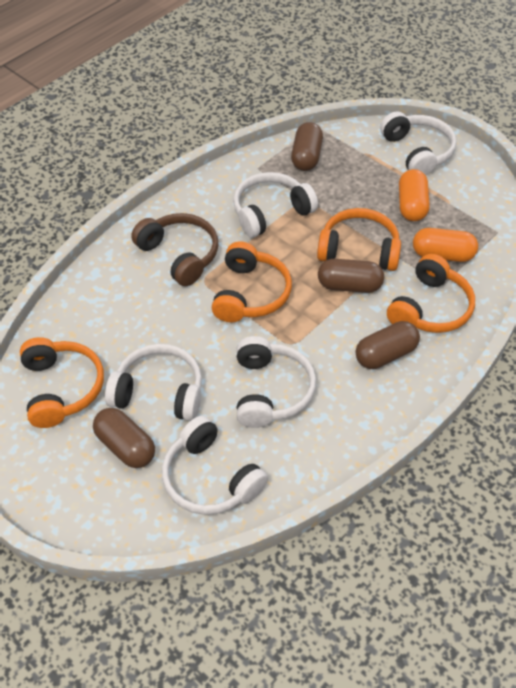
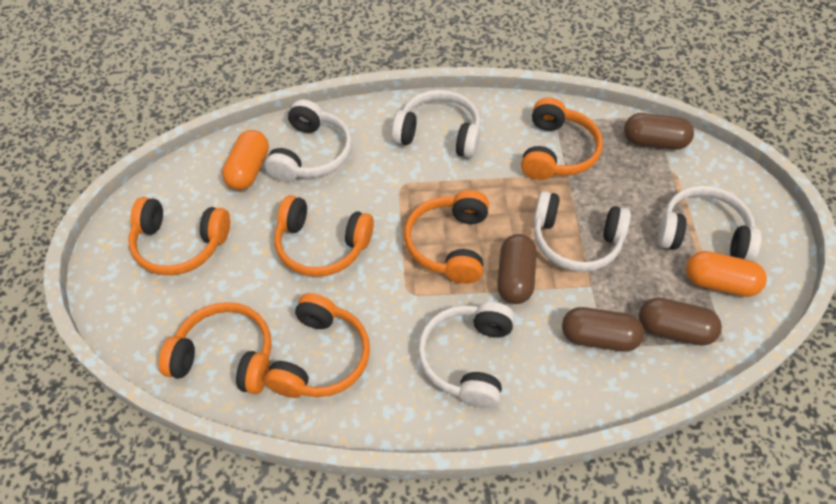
brown headphones: [131,213,218,286] = 1 -> none = 0
orange headphones: [20,337,104,428] [212,241,292,322] [317,208,401,271] [387,254,475,333] = 4 -> [129,197,230,275] [159,302,271,394] [265,293,370,398] [275,195,374,277] [404,190,489,284] [521,98,603,180] = 6

